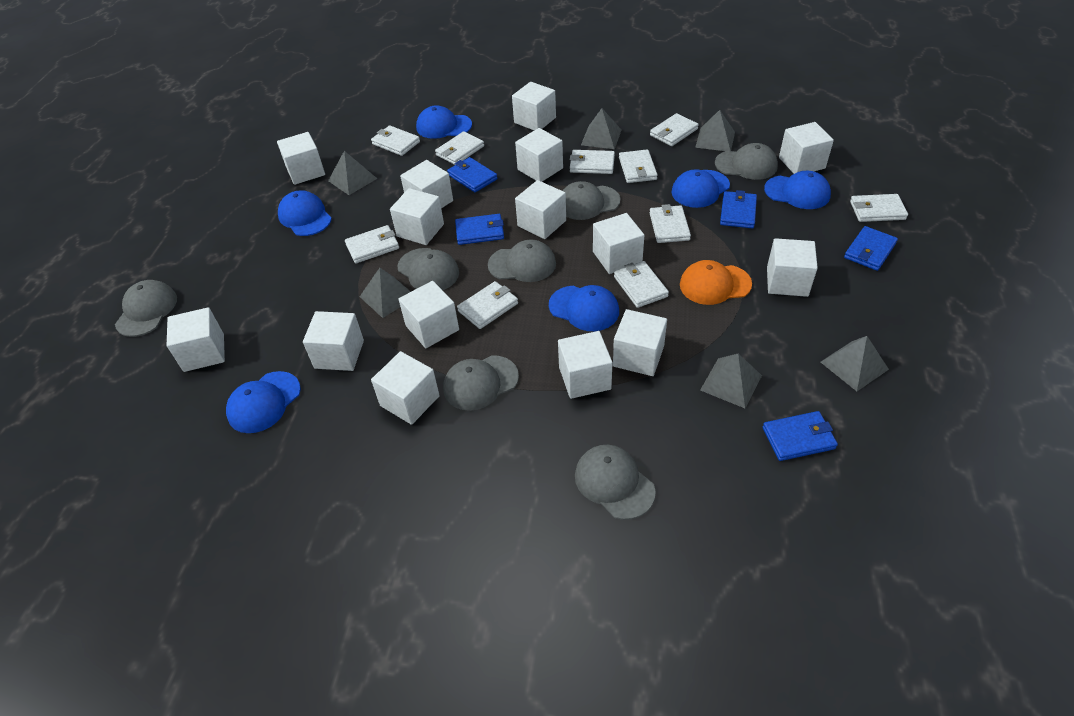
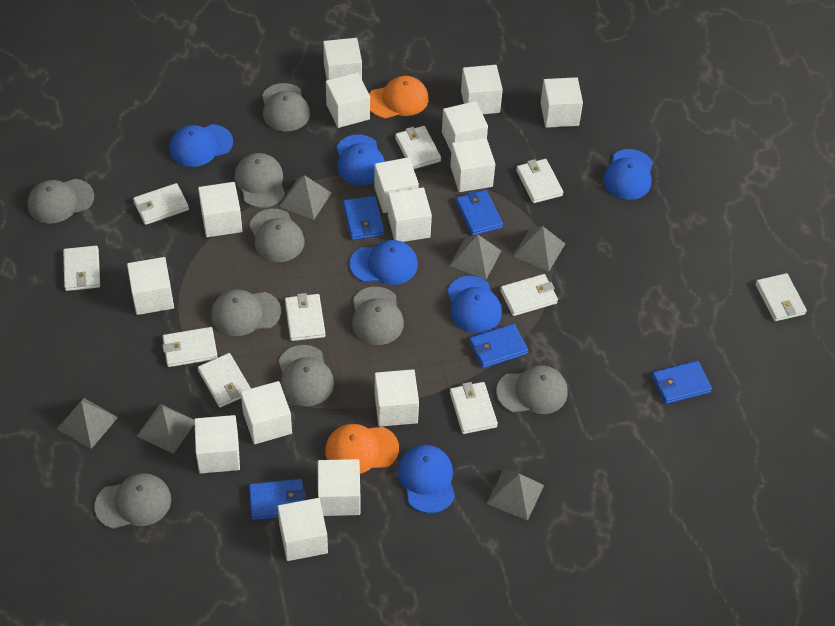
grey cap: [115,280,177,337] [397,248,459,290] [443,355,519,411] [488,239,556,282] [562,181,620,220] [575,445,656,520] [715,143,778,180] = 7 -> [27,179,94,223] [94,473,171,529] [211,290,281,336] [235,153,285,208] [249,209,305,262] [262,83,310,132] [279,345,334,406] [352,287,404,345] [496,365,568,414] = 9
orange cap: [680,260,752,305] = 1 -> [325,424,399,474] [369,76,429,119] = 2

